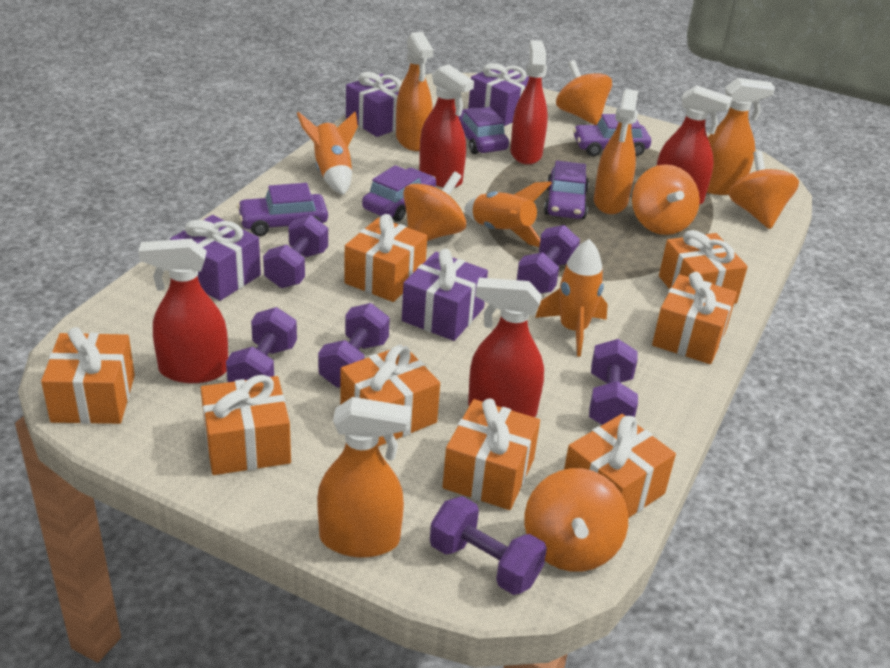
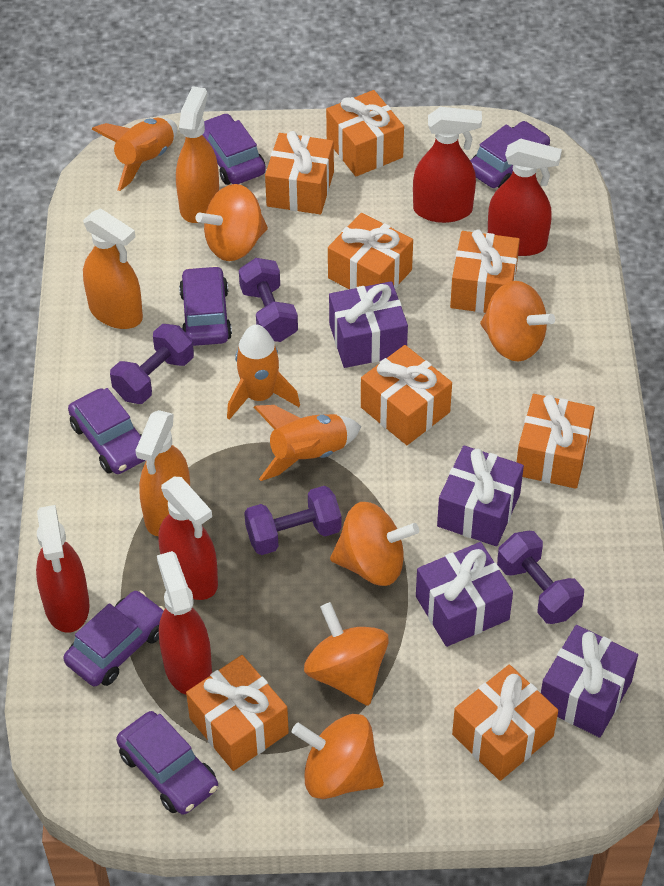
orange spray bottle: [317,397,411,558] [396,32,433,151] [594,89,638,214] [707,78,775,195] = 4 -> [83,208,143,329] [135,410,190,536] [176,86,219,223] = 3
purple car: [237,183,328,236] [362,165,436,222] [458,107,509,154] [544,161,589,219] [573,114,651,156] = 5 -> [63,590,165,686] [68,388,146,474] [116,711,218,815] [179,266,232,346] [202,113,266,185] [470,121,550,188] = 6
purple dumbbell: [226,307,297,382] [263,215,328,288] [318,303,390,387] [430,496,547,595] [517,225,580,294] [589,339,638,425] = 6 -> [110,324,194,404] [239,258,298,342] [244,486,342,555] [497,531,584,624] = 4

